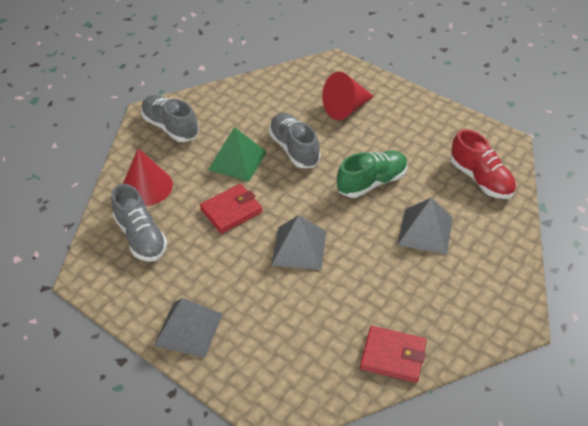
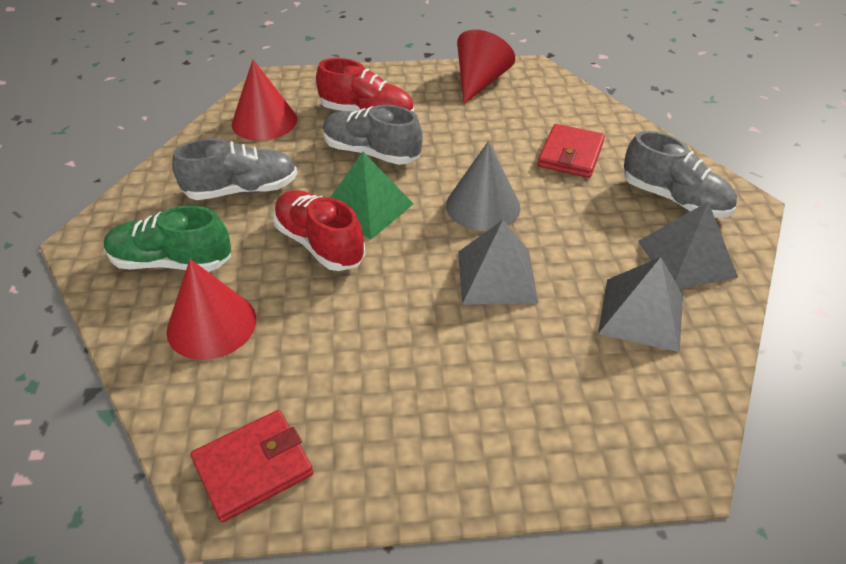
grey cone: none = 0 -> [446,141,521,231] = 1
red cone: [123,148,173,206] [322,72,374,120] = 2 -> [167,259,256,360] [232,60,297,141] [457,30,515,104] = 3
red shoe: [450,129,516,199] = 1 -> [273,190,366,271] [316,58,414,112] = 2

